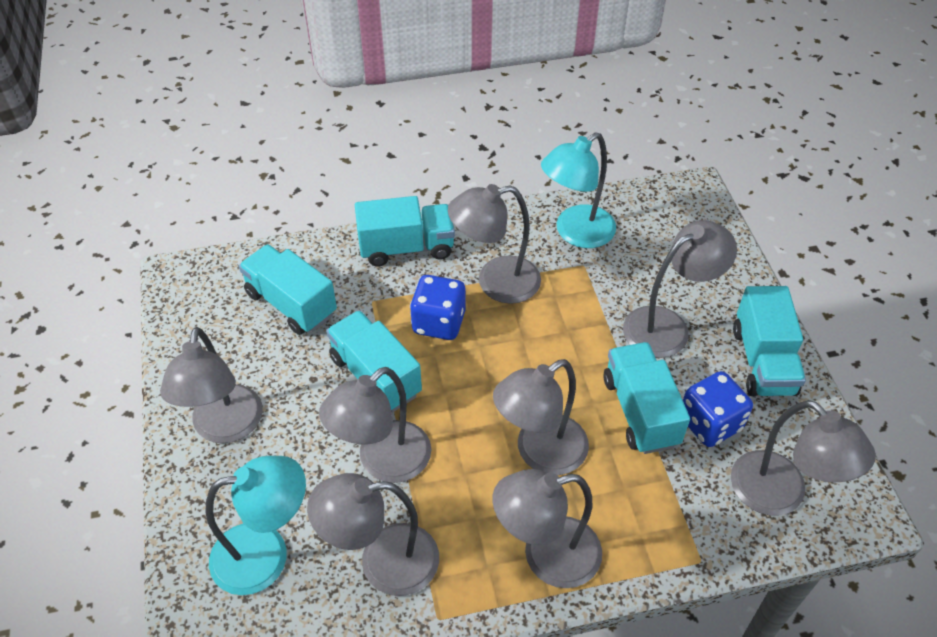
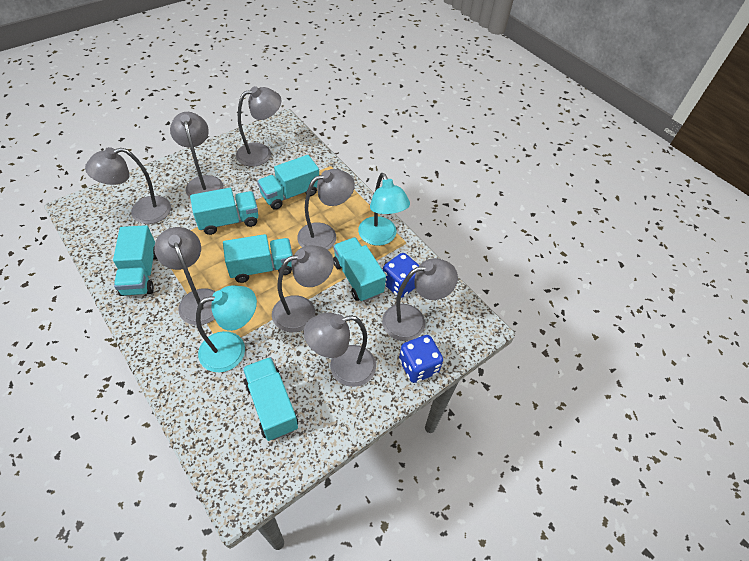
turquoise truck: [239,244,337,335] [326,310,422,413] [355,196,455,266] [604,342,690,454] [733,286,806,396] = 5 -> [113,225,157,296] [190,188,258,235] [223,234,293,283] [243,357,298,441] [257,155,319,210] [333,237,386,302] = 6

